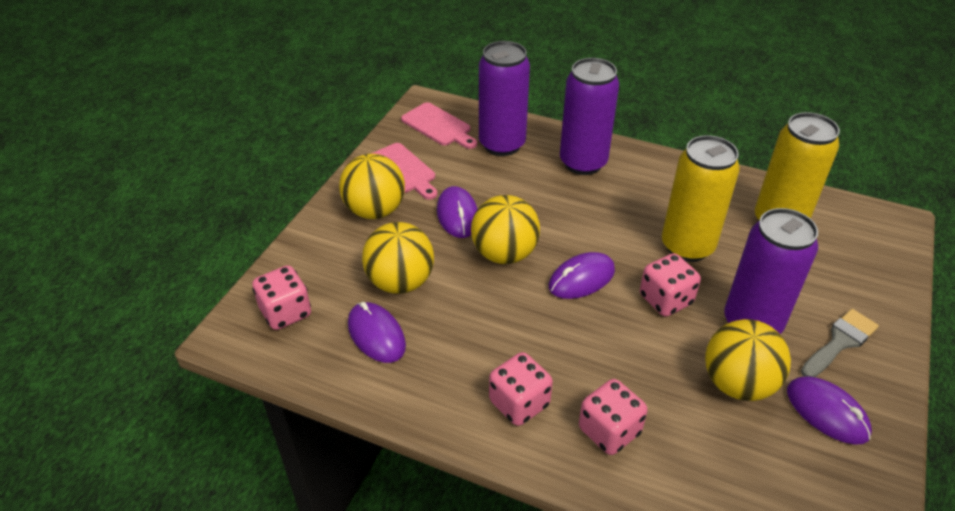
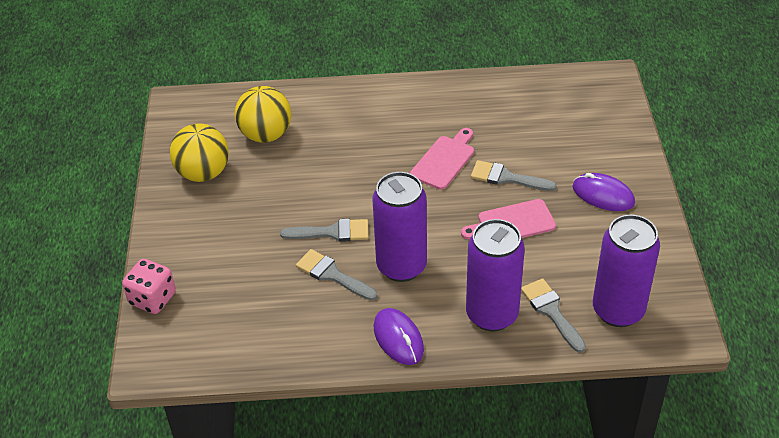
grey brush: [801,309,879,377] = 1 -> [280,219,369,242] [296,249,377,301] [471,160,557,191] [521,278,586,353] = 4
pink dice: [252,265,311,330] [489,352,553,426] [579,379,648,455] [640,253,701,316] = 4 -> [122,259,176,314] = 1
purple mouse: [348,302,406,363] [437,186,478,238] [549,252,615,299] [787,376,872,445] = 4 -> [374,308,424,365] [573,173,635,211] = 2
yellow ball: [339,154,405,219] [362,222,434,294] [471,195,540,264] [705,319,791,401] = 4 -> [170,123,229,182] [235,86,291,143] = 2
yellow can: [662,135,740,262] [755,112,840,221] = 2 -> none = 0

